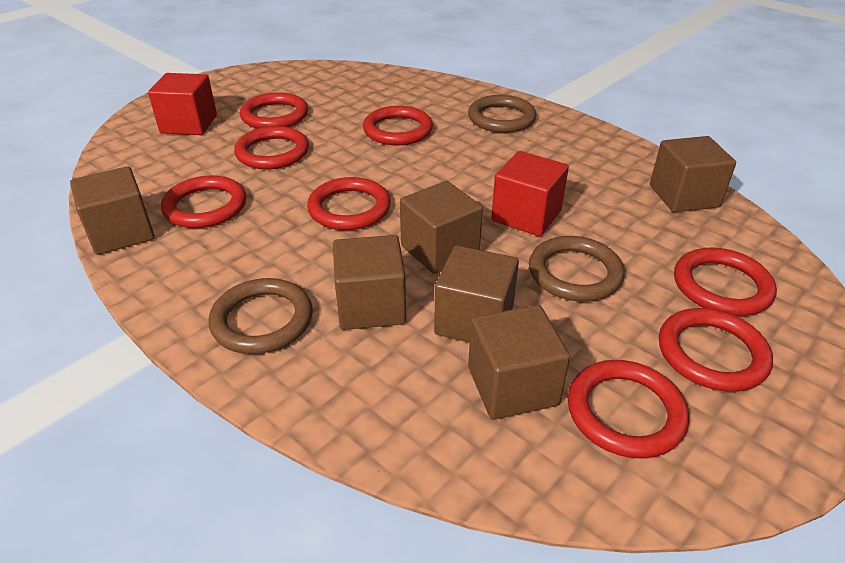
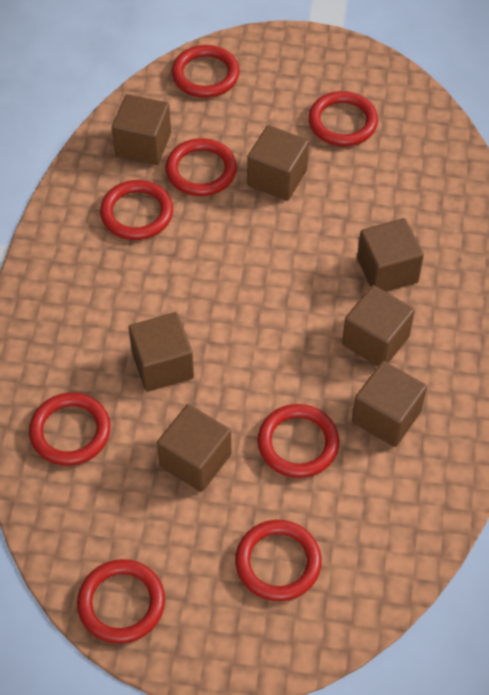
brown cube: [70,166,155,255] [333,235,406,330] [400,181,483,274] [434,245,519,343] [468,305,570,420] [650,136,736,212] = 6 -> [112,94,171,165] [129,312,194,392] [157,404,231,492] [247,125,309,201] [342,285,415,366] [352,361,427,447] [357,218,424,292] = 7
brown ring: [208,278,313,354] [468,95,536,133] [529,236,624,302] = 3 -> none = 0
red cube: [148,73,217,135] [491,151,569,236] = 2 -> none = 0

